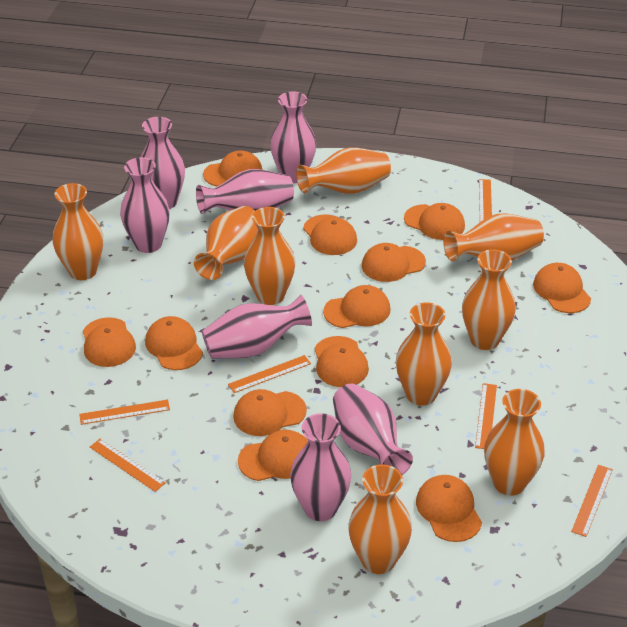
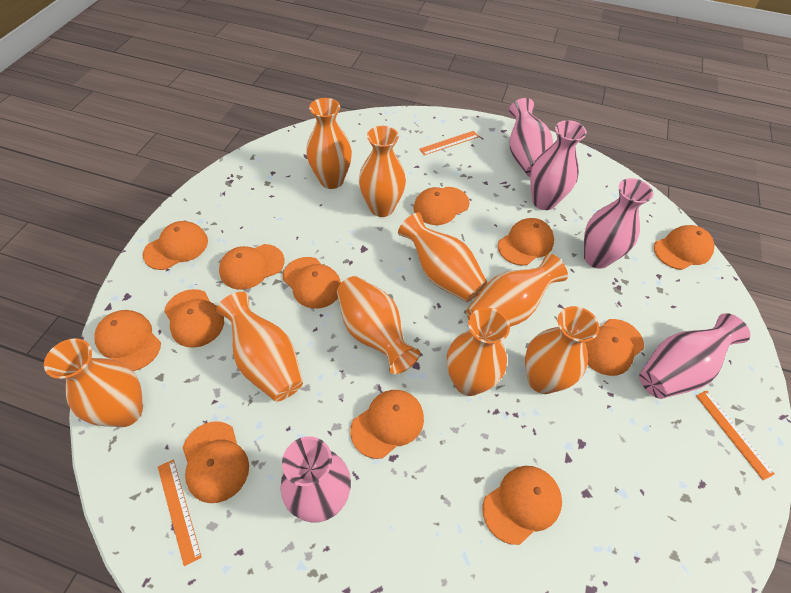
orange ruler: [79,400,170,425] [90,439,166,492] [228,355,311,393] [475,383,497,449] [479,179,492,222] [571,465,613,537] = 6 -> [158,459,202,566] [419,131,479,155] [696,391,775,480] = 3
pink vase: [120,157,170,253] [141,117,185,209] [196,169,294,214] [202,295,312,359] [270,92,316,183] [290,413,351,521] [333,384,413,475] = 7 -> [281,436,351,523] [509,98,553,177] [530,120,587,210] [584,178,653,269] [639,313,750,399] = 5

